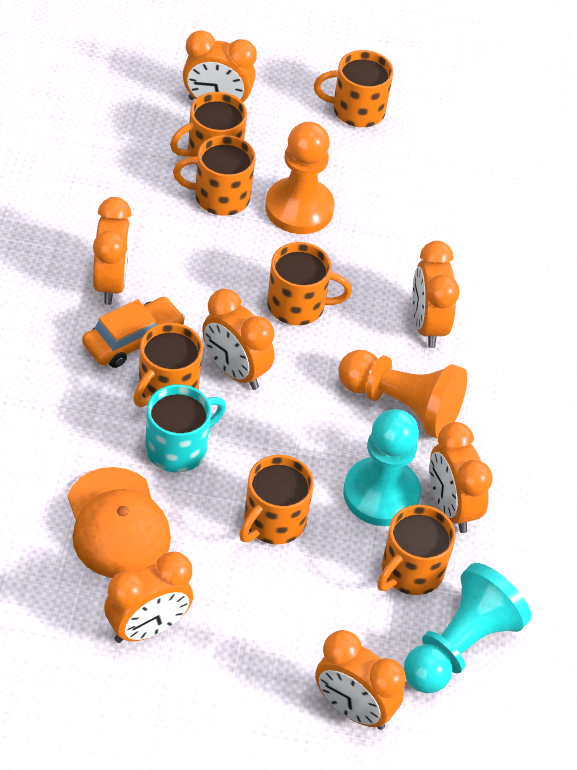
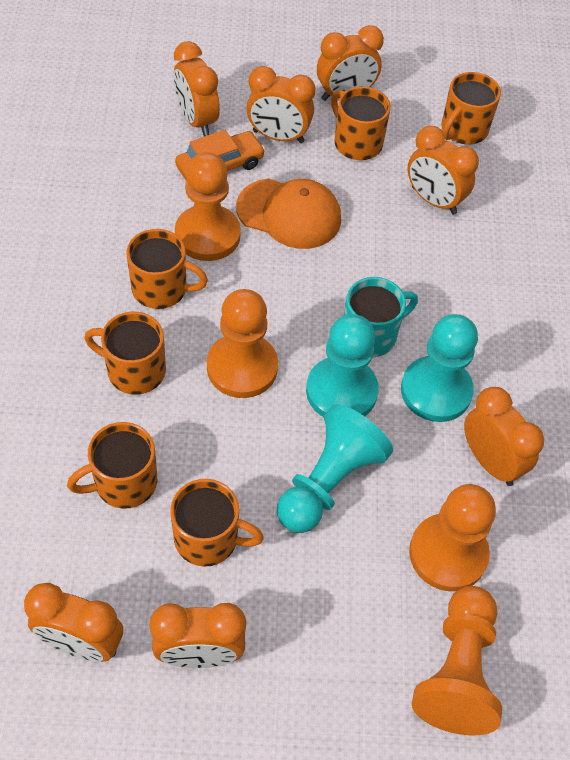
orange mug: [133,323,203,407] [170,92,247,165] [173,135,256,216] [239,455,314,544] [267,242,352,325] [314,50,394,127] [377,505,456,595] = 7 -> [67,422,157,509] [84,312,166,395] [126,229,208,309] [170,479,264,567] [331,86,391,160] [441,72,501,144] = 6
orange pawn: [265,122,335,234] [338,350,467,439] = 2 -> [175,152,241,261] [207,289,278,398] [409,484,496,591] [412,586,502,735] = 4
turquoise pawn: [343,409,421,526] [404,563,531,693] = 2 -> [277,404,393,533] [306,314,379,417] [401,314,478,422] = 3

